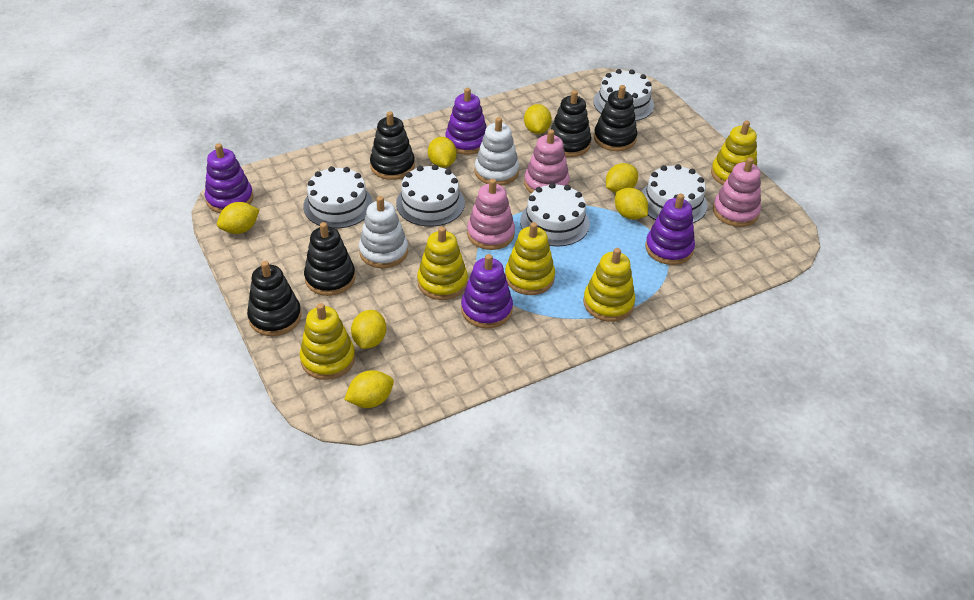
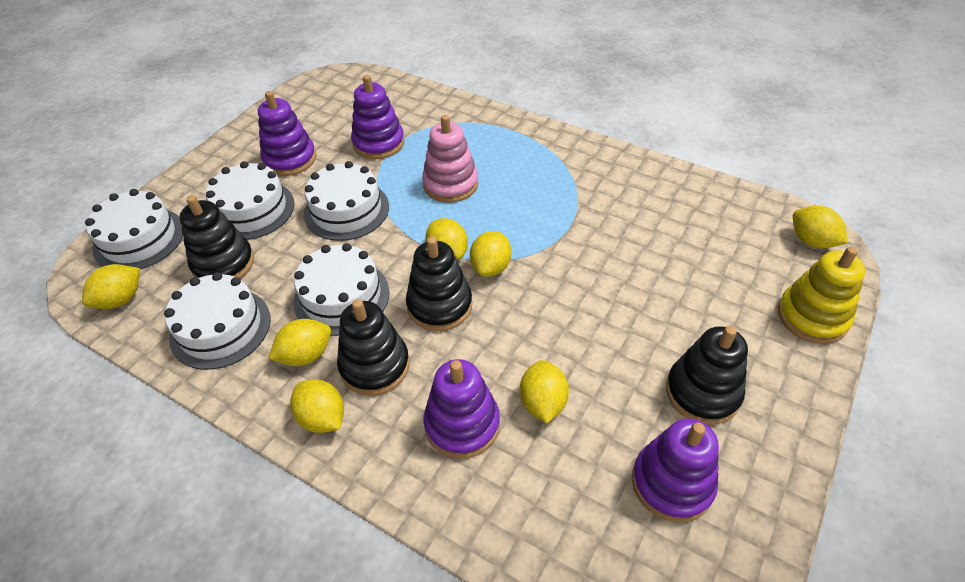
black stacking toy: [247,261,302,336] [304,222,355,296] [370,111,415,180] [551,90,591,157] [594,85,637,151] = 5 -> [179,195,254,279] [337,299,410,396] [406,237,472,331] [666,326,748,425] = 4
pink stacking toy: [467,179,515,250] [524,129,570,193] [713,157,761,227] = 3 -> [422,115,478,203] = 1
white stacking toy: [359,196,408,268] [474,117,519,185] = 2 -> none = 0
yellow stacking toy: [300,303,355,380] [417,227,468,300] [505,222,555,295] [583,248,635,322] [711,121,757,185] = 5 -> [778,247,865,344] = 1

